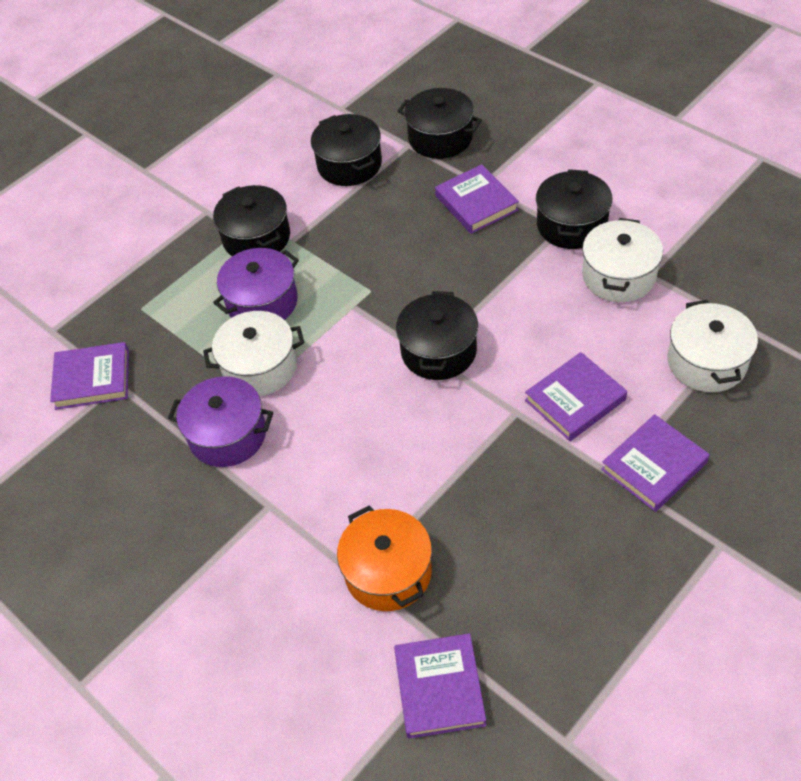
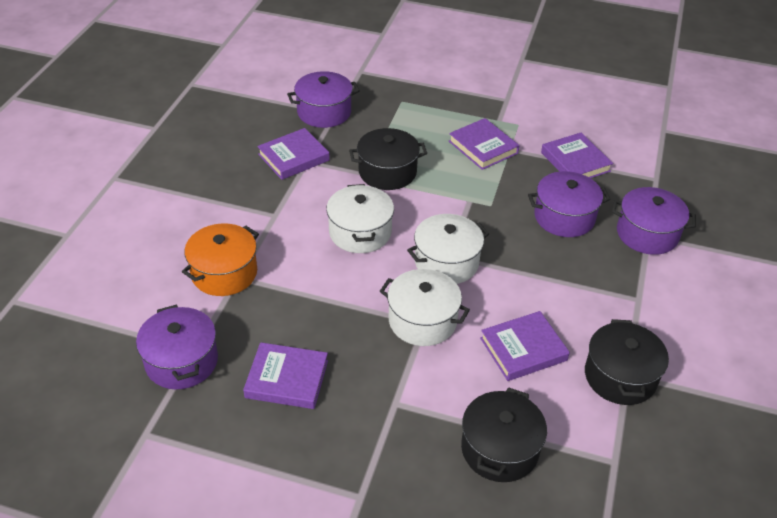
black pot: [213,185,290,256] [311,114,382,186] [396,291,478,380] [398,88,482,159] [536,169,613,249] = 5 -> [349,128,427,190] [461,387,547,482] [585,319,669,405] = 3
purple pot: [168,376,273,467] [213,248,299,320] = 2 -> [136,305,218,389] [287,71,360,128] [528,171,610,237] [612,187,696,255] = 4

